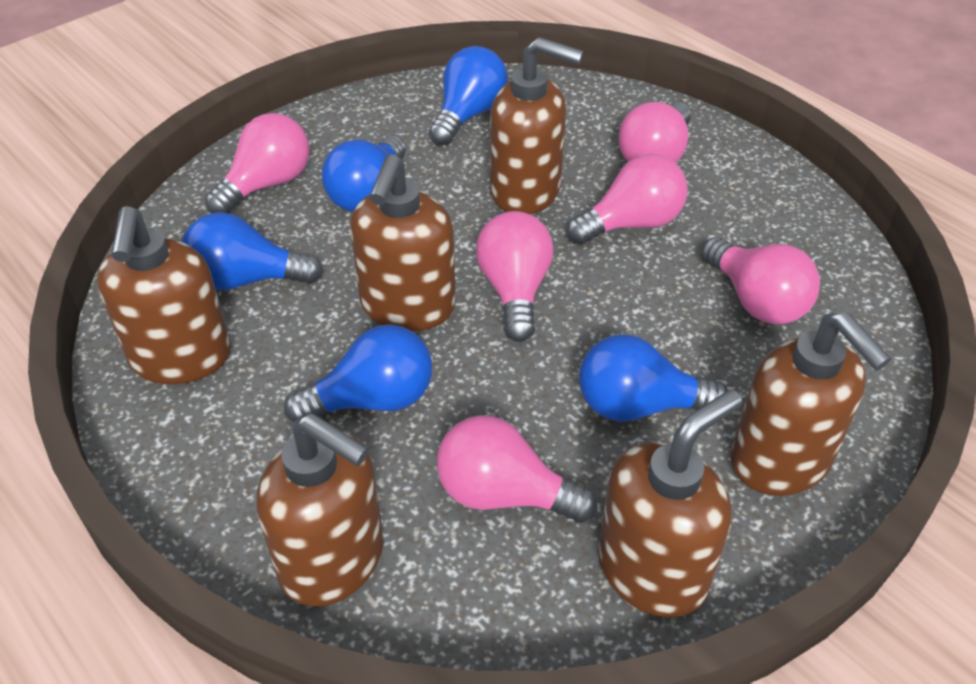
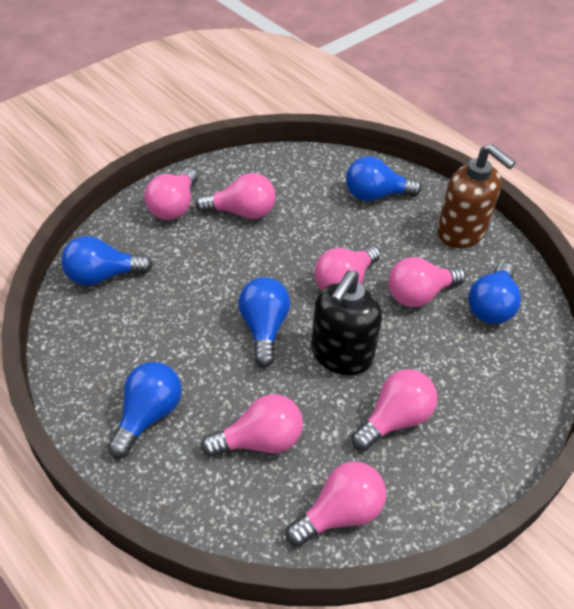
black soap dispenser: none = 0 -> [311,270,382,375] = 1
brown soap dispenser: [97,206,231,384] [257,413,384,607] [350,154,456,331] [490,37,583,214] [598,389,742,618] [731,312,891,496] = 6 -> [437,144,516,248] = 1
pink light bulb: [205,113,310,213] [437,415,597,523] [476,211,554,342] [566,154,688,245] [618,102,691,163] [701,237,820,325] = 6 -> [144,168,198,220] [196,173,276,219] [201,394,303,457] [286,462,386,547] [314,245,380,290] [352,369,438,451] [388,257,466,307] = 7

